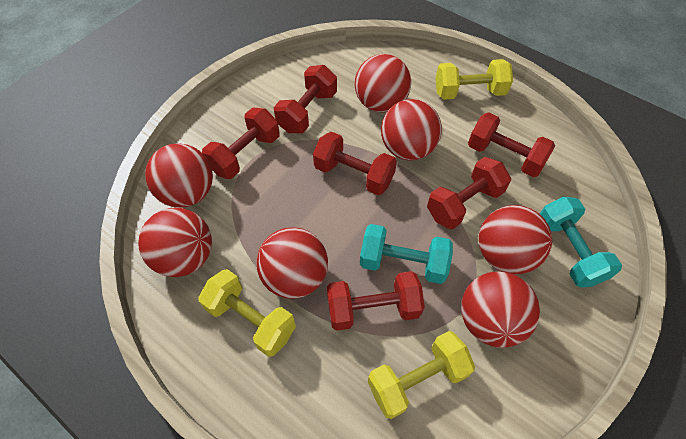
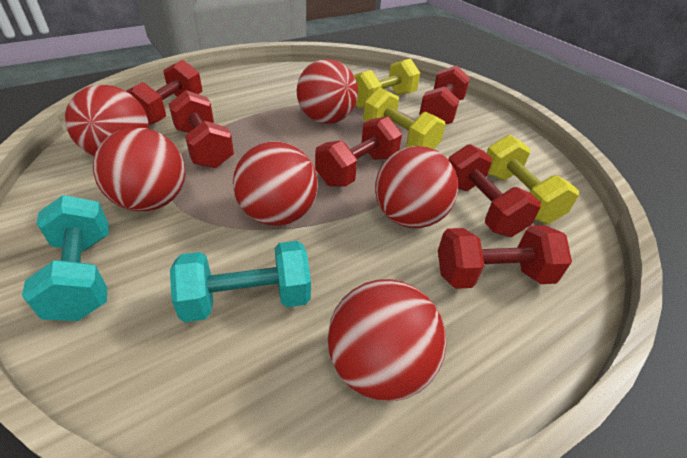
red ball: [138,208,212,277] [145,143,213,208] [256,227,328,299] [355,54,411,113] [381,99,442,160] [461,271,540,348] [479,205,552,274] = 7 -> [65,85,149,156] [93,127,185,211] [233,141,318,226] [297,59,358,124] [328,279,447,401] [375,146,458,228] = 6

